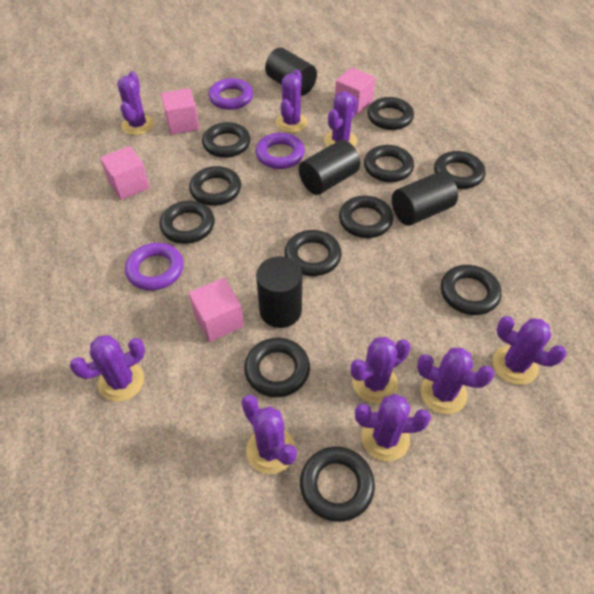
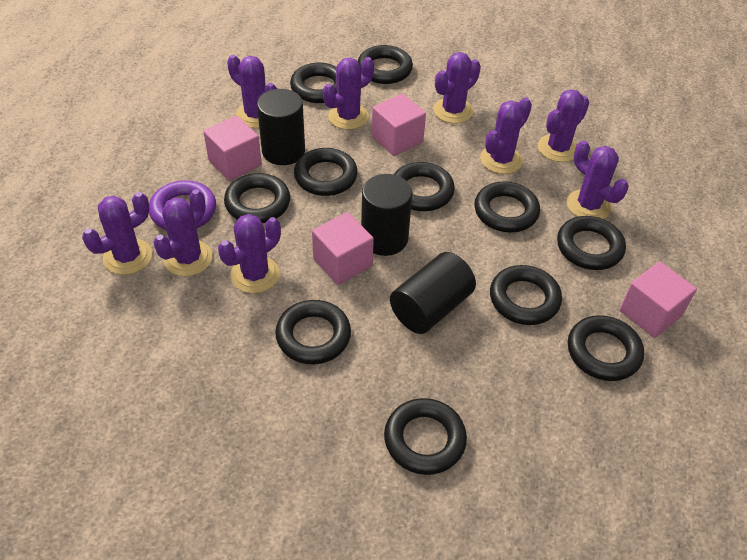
black cylinder: [256,256,302,328] [265,48,317,96] [299,140,360,195] [392,172,458,226] = 4 -> [257,89,305,165] [361,174,412,256] [390,252,476,334] = 3
purple ring: [125,243,184,291] [208,78,253,110] [256,133,305,169] = 3 -> [149,180,216,230] = 1

